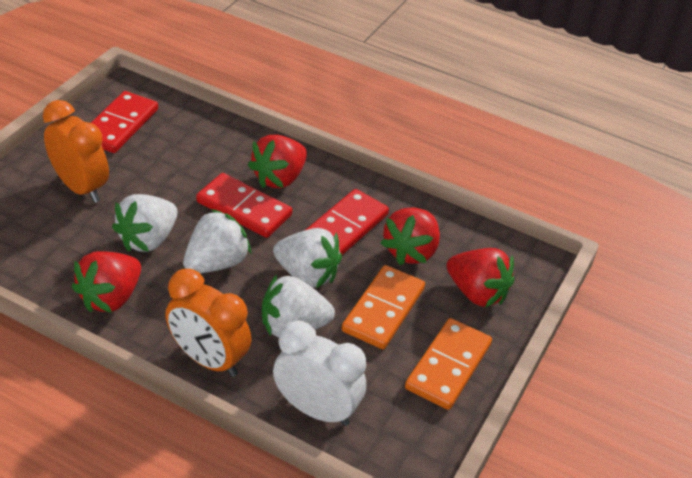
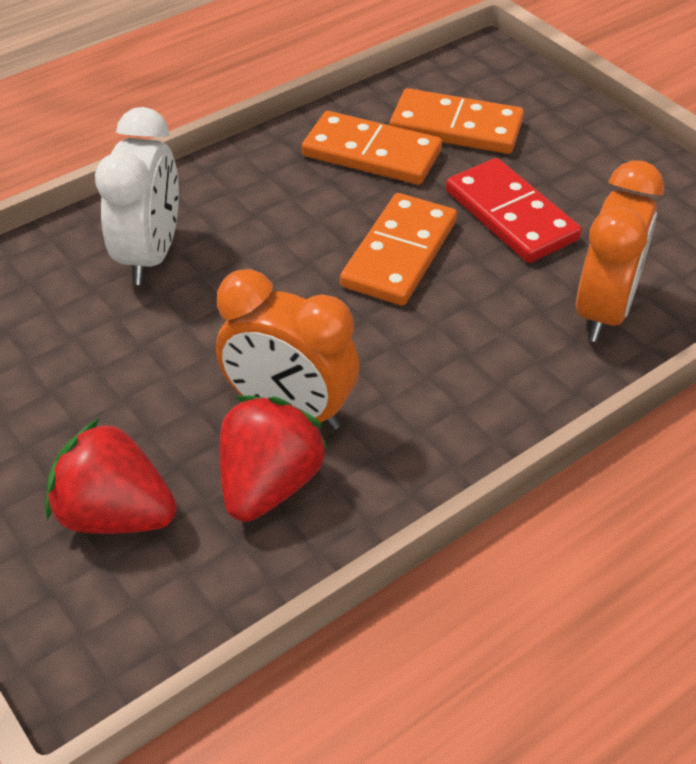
orange domino: [342,265,425,349] [405,318,492,410] = 2 -> [302,111,442,185] [340,193,457,306] [389,88,524,154] = 3
red domino: [91,91,158,153] [196,173,292,238] [306,189,389,255] = 3 -> [446,158,582,263] = 1
red strawberry: [72,251,141,313] [248,135,307,188] [381,208,440,265] [446,248,515,308] = 4 -> [45,418,177,534] [220,396,328,522] = 2
white strawberry: [112,194,178,252] [183,209,251,273] [262,275,335,338] [273,228,342,288] = 4 -> none = 0

